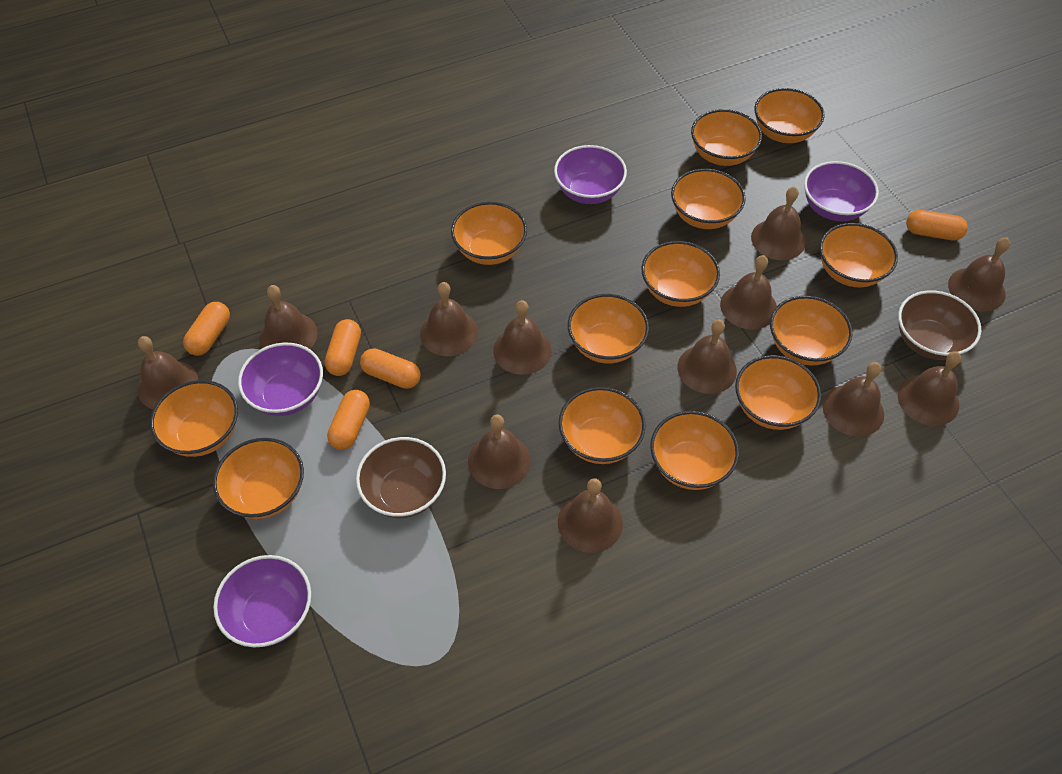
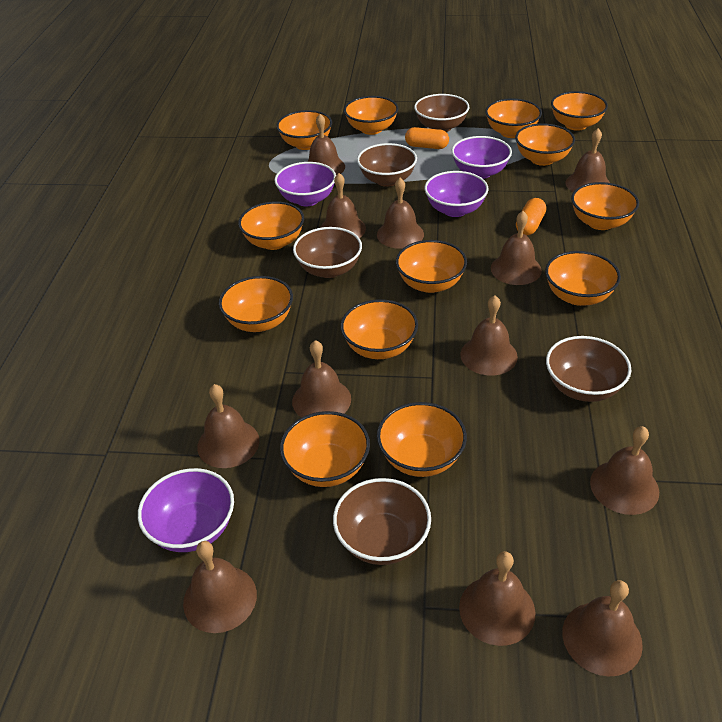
brown bowl: [356,437,446,518] [898,290,981,360] = 2 -> [293,227,362,278] [333,478,431,565] [357,143,417,187] [414,94,469,132] [546,336,632,402] = 5
orange capsule: [183,302,230,356] [325,319,361,376] [327,390,370,450] [360,348,420,389] [906,210,968,240] = 5 -> [405,127,449,149] [516,198,546,235] = 2

